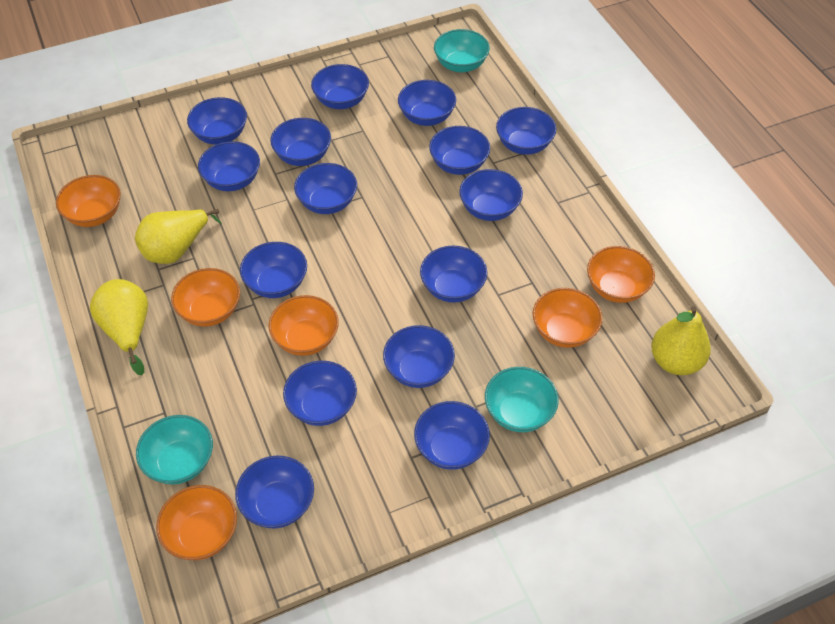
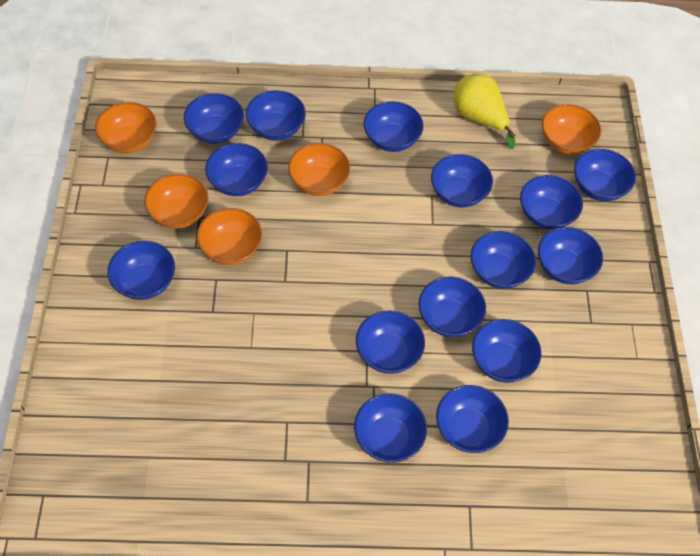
orange bowl: [56,175,121,227] [156,485,237,560] [171,268,240,327] [269,295,339,356] [533,288,602,348] [587,246,655,303] = 6 -> [95,102,157,153] [144,174,209,229] [197,208,262,265] [288,143,350,196] [542,104,601,155] = 5
turquoise bowl: [136,415,213,485] [434,29,490,72] [485,367,559,432] = 3 -> none = 0
yellow pear: [90,279,148,375] [135,209,222,264] [651,306,711,375] = 3 -> [454,74,516,149] = 1

